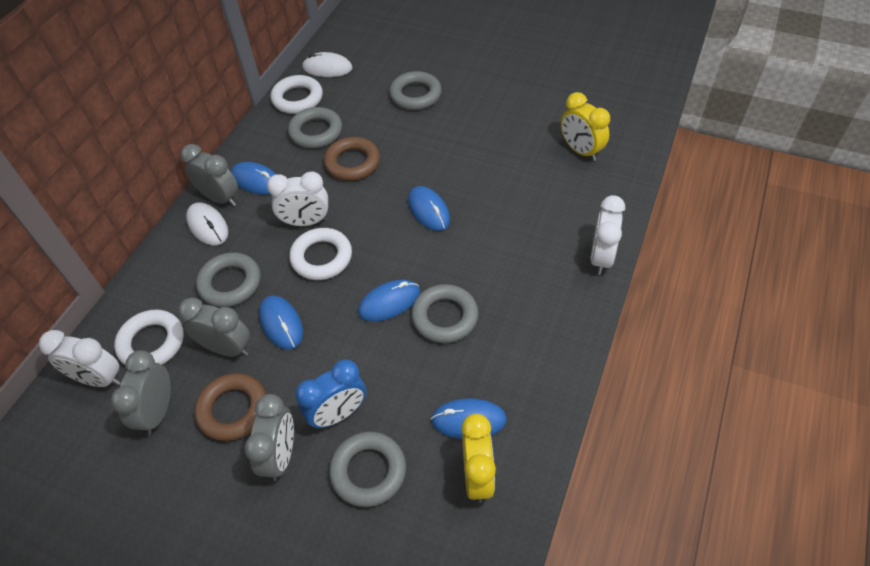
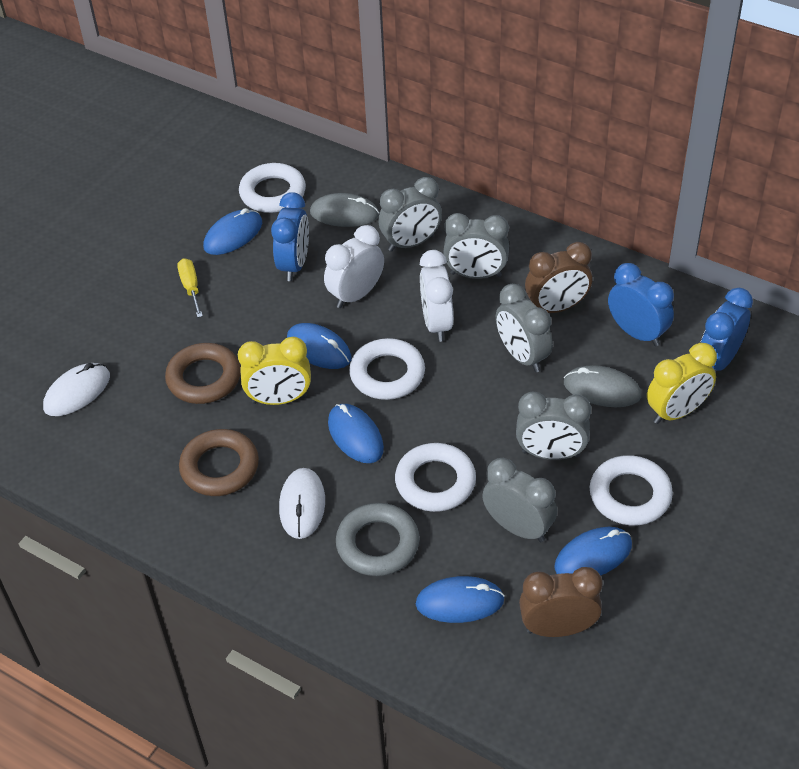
blue clock: [295,359,366,428] = 1 -> [271,192,309,281] [608,263,674,346] [700,288,753,371] = 3
brown clock: none = 0 -> [519,567,602,637] [525,242,592,313] = 2
grey clock: [111,350,171,435] [178,298,250,356] [181,144,238,206] [244,394,294,481] = 4 -> [378,177,442,252] [443,213,509,279] [482,458,557,542] [496,284,553,372] [516,392,591,460] = 5
grey mouse: none = 0 -> [310,193,379,227] [564,365,641,407] = 2
grey ring: [196,252,260,307] [288,107,342,148] [329,432,406,507] [389,71,442,110] [411,284,479,343] = 5 -> [336,503,420,576] = 1
white clock: [39,330,121,387] [267,171,328,226] [590,195,625,275] = 3 -> [324,225,384,308] [420,250,453,342] = 2
white ring: [114,309,184,365] [271,75,323,114] [289,228,352,280] = 3 -> [239,163,306,213] [349,338,425,400] [395,443,476,512] [590,455,673,526] = 4
yellow screwdriver: none = 0 -> [177,258,203,318] = 1

